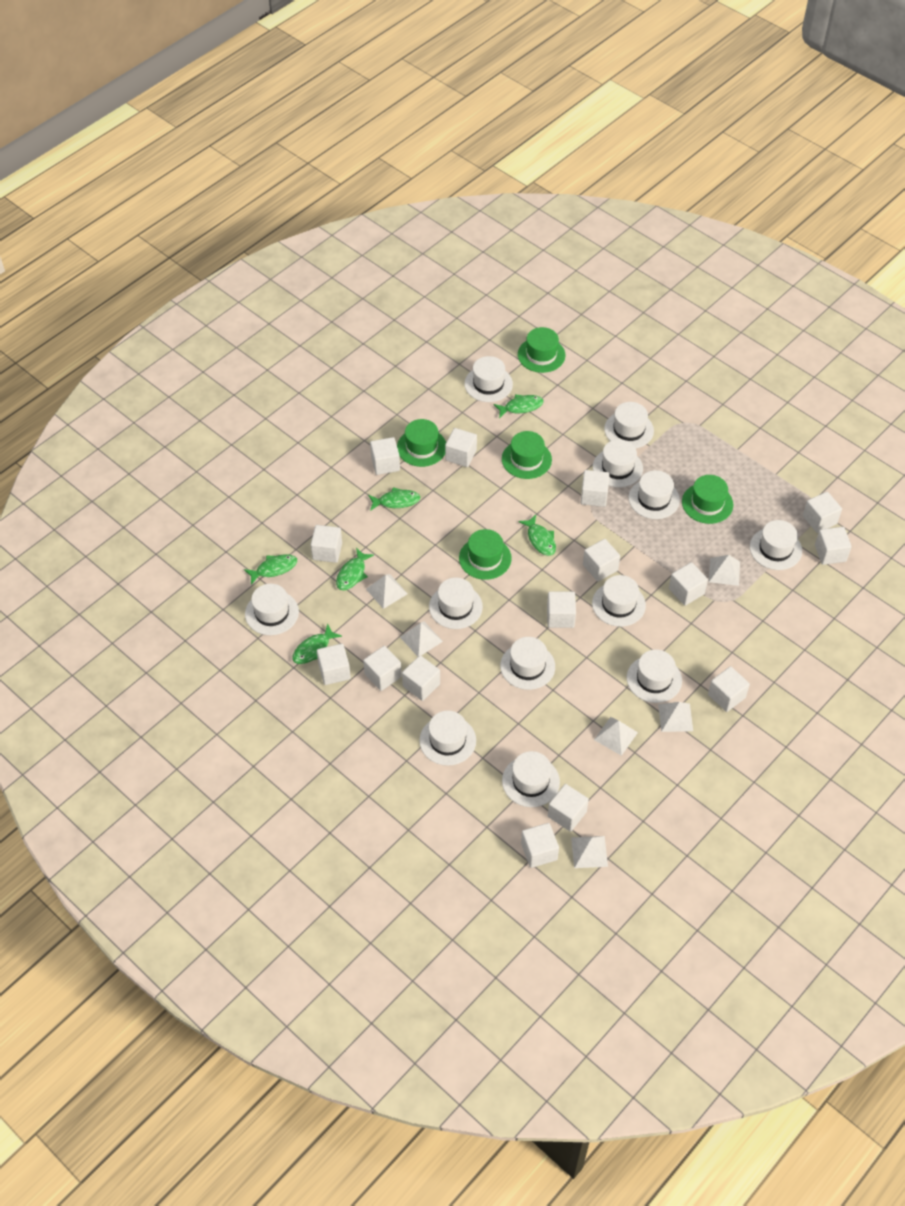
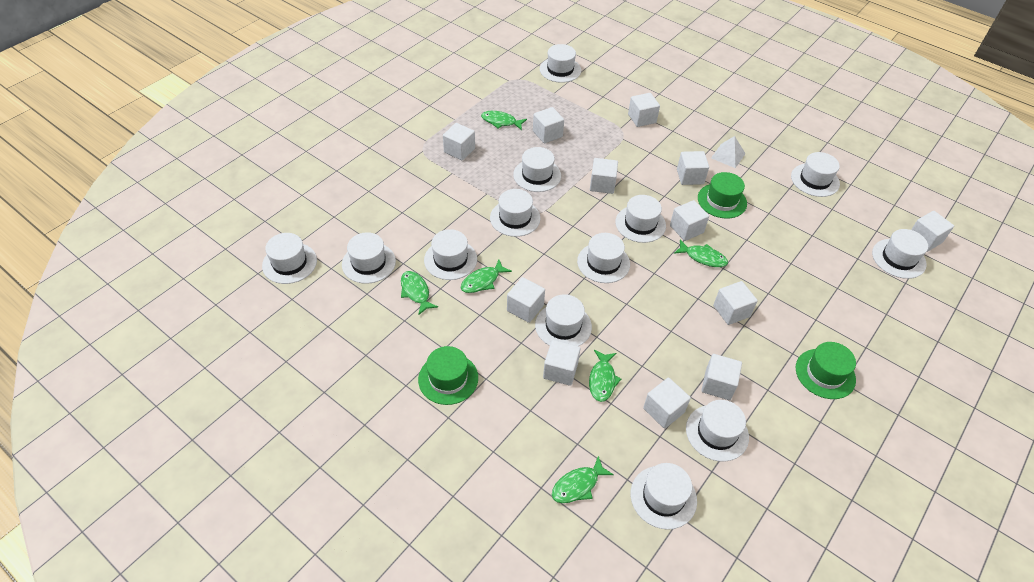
green hat: [397,419,446,467] [459,529,512,580] [502,431,552,479] [518,327,566,373] [682,475,733,524] = 5 -> [418,346,478,405] [698,172,747,219] [796,342,856,399] = 3
white cube: [311,525,342,563] [317,644,351,685] [363,646,402,691] [370,437,400,475] [402,655,440,701] [445,428,477,467] [521,823,559,868] [547,591,576,628] [548,784,589,832] [580,470,610,507] [583,539,620,582] [669,562,708,606] [708,666,750,712] [803,492,842,533] [815,527,852,565] = 15 -> [443,123,475,161] [507,277,545,323] [533,107,564,143] [543,340,581,386] [590,158,618,194] [628,93,660,127] [643,377,691,429] [670,200,709,241] [677,151,709,185] [701,354,742,400] [713,281,758,325] [911,211,954,252] = 12
white hat: [245,584,299,635] [419,711,476,766] [429,577,483,629] [464,356,513,402] [500,637,555,690] [502,751,560,807] [592,575,646,627] [593,439,643,488] [604,402,654,448] [627,650,682,703] [629,470,680,519] [750,520,802,570] = 12 -> [262,233,317,284] [342,232,396,284] [424,229,477,280] [490,189,540,237] [513,147,561,192] [535,294,592,346] [540,44,581,83] [577,233,630,283] [615,195,666,243] [631,463,697,530] [686,400,749,462] [791,152,840,197] [872,229,928,279] = 13
white pyramid: [366,574,408,609] [400,622,443,657] [571,836,608,868] [594,717,638,756] [658,702,693,732] [709,555,740,586] = 6 -> [711,136,746,168] = 1

